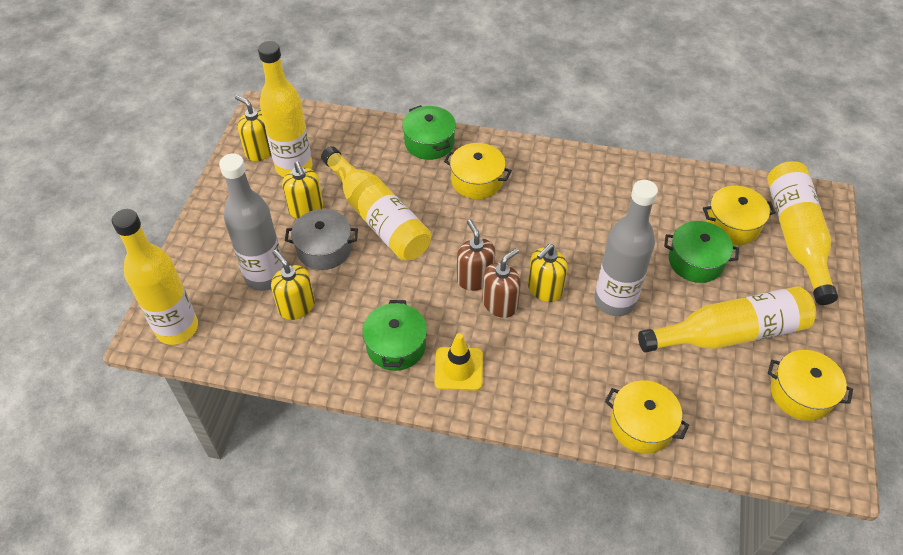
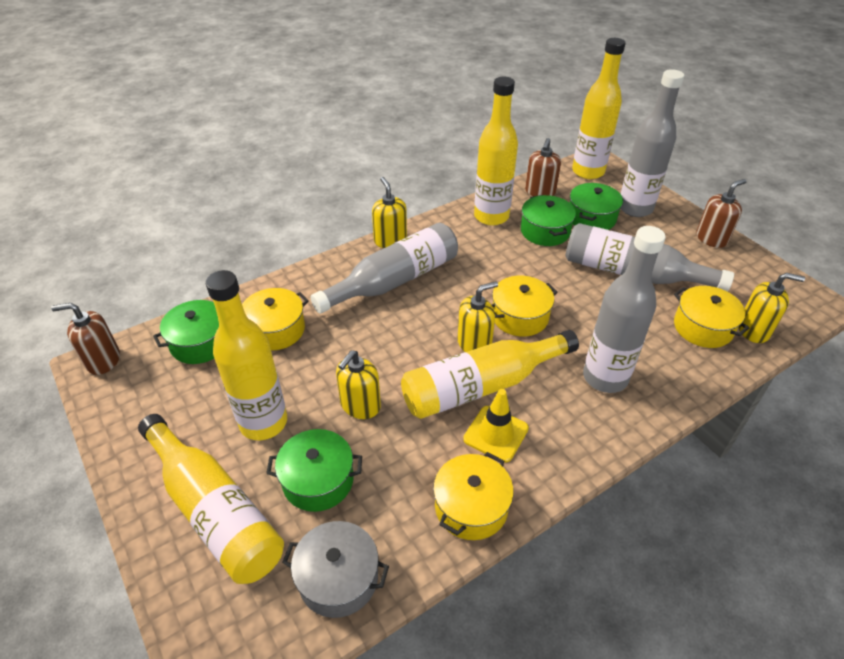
brown soap dispenser: [457,220,495,291] [482,248,521,318] = 2 -> [51,303,120,375] [525,138,561,196] [696,179,747,248] = 3
green pot: [362,300,427,371] [402,105,456,160] [664,221,739,283] = 3 -> [153,300,219,364] [266,429,362,512] [521,195,576,246] [570,183,623,230] = 4
grey bottle: [219,154,284,291] [594,180,658,316] = 2 -> [311,223,458,314] [565,223,734,292] [583,226,666,393] [620,69,684,217] = 4

